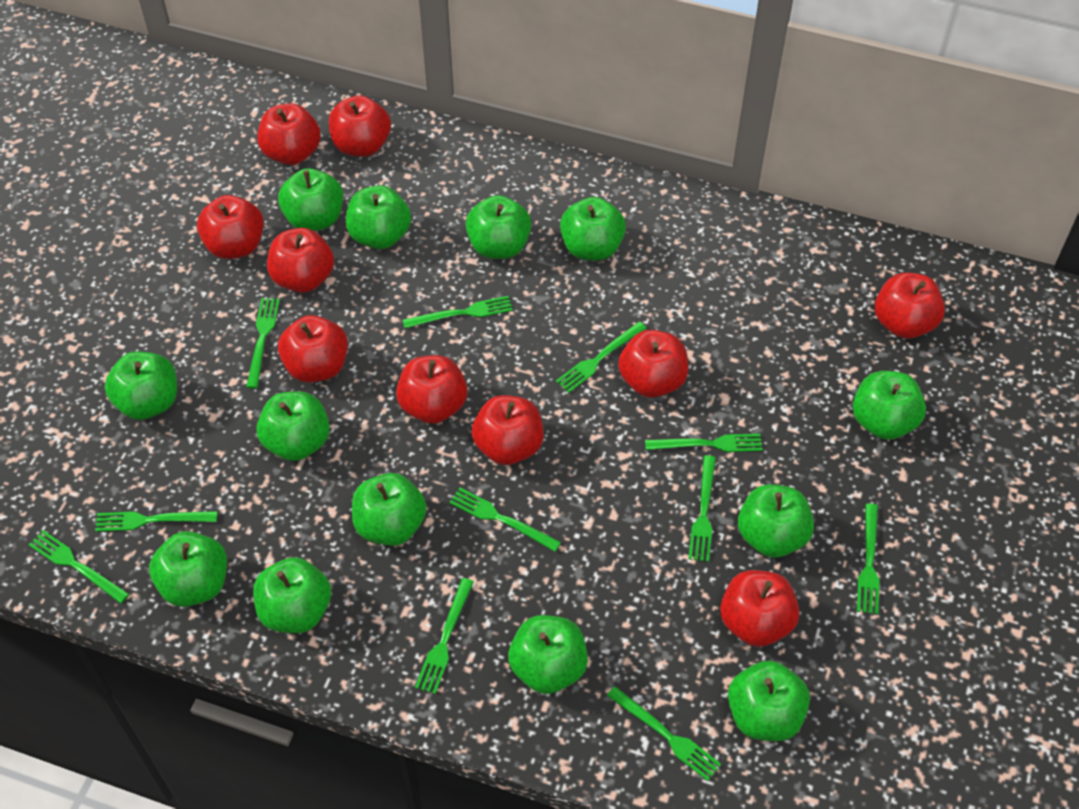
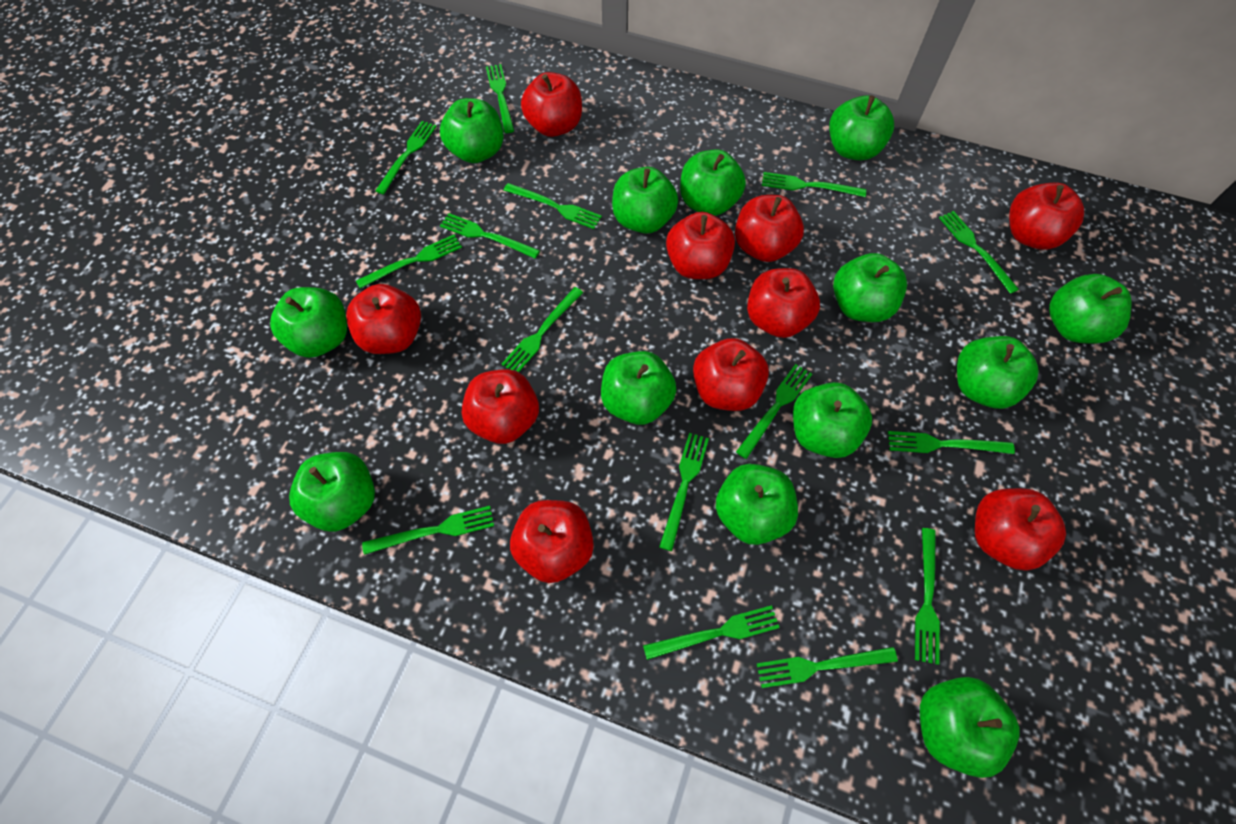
green fork: [28,530,129,604] [95,511,218,532] [246,298,280,389] [403,296,513,328] [415,578,474,694] [449,488,561,552] [556,321,646,393] [607,686,721,781] [645,434,762,452] [688,455,716,562] [857,503,879,615] = 11 -> [356,235,462,289] [362,506,494,555] [375,121,437,194] [440,213,540,259] [486,64,514,133] [502,287,583,372] [503,183,602,229] [643,605,780,660] [659,433,709,551] [736,364,812,459] [757,647,898,688] [762,172,866,197] [888,431,1015,454] [915,528,940,665] [939,211,1019,294] = 15

